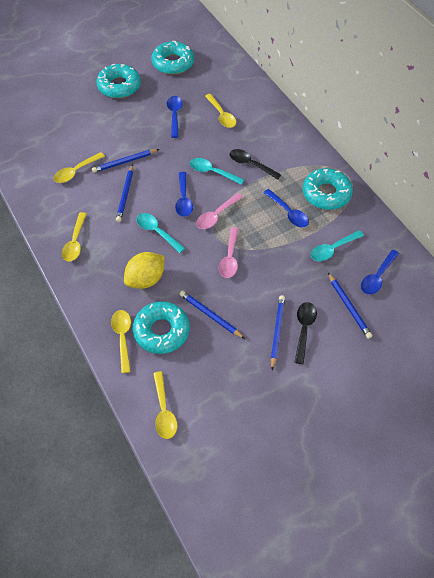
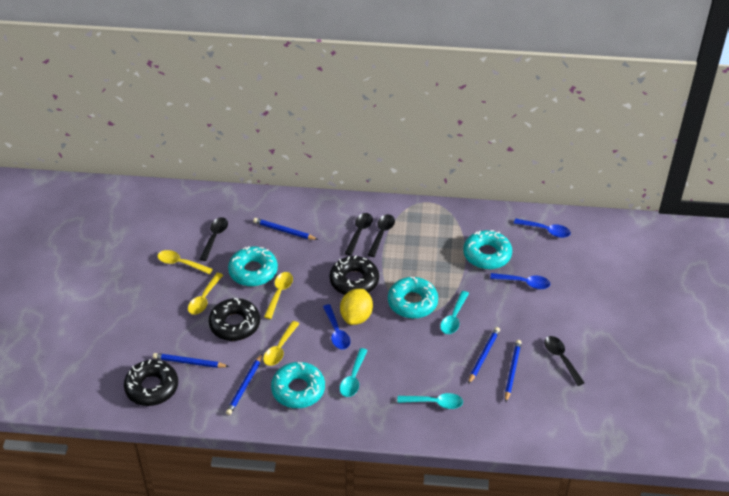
black donut: none = 0 -> [124,360,178,406] [209,298,260,341] [329,255,379,295] = 3
black spoon: [229,149,281,180] [294,302,317,364] = 2 -> [200,217,228,261] [345,213,373,256] [368,214,395,257] [544,336,585,386] = 4
blue spoon: [167,96,183,138] [175,172,193,217] [263,189,309,227] [361,250,399,295] = 4 -> [323,304,350,350] [490,273,550,289] [514,219,571,238] = 3
pink spoon: [196,193,243,229] [219,227,239,278] = 2 -> none = 0
yellow spoon: [54,152,105,183] [62,212,87,262] [111,310,131,373] [153,371,177,439] [205,94,236,128] = 5 -> [157,250,213,274] [188,273,223,315] [263,321,299,366] [264,272,293,319] = 4

